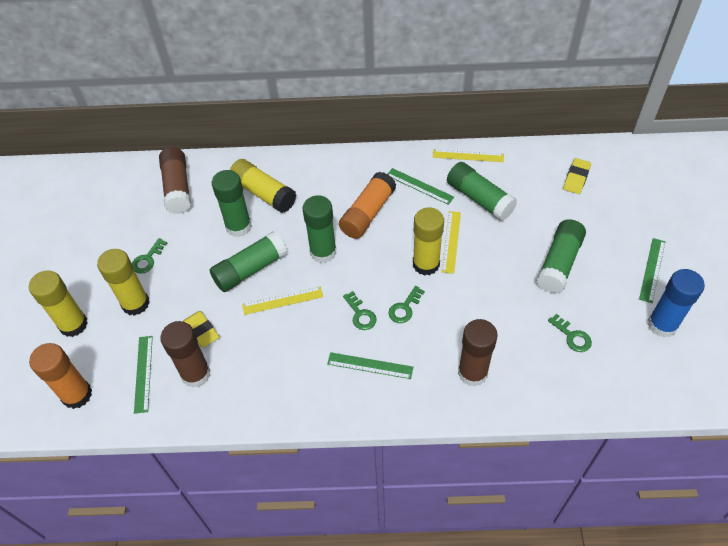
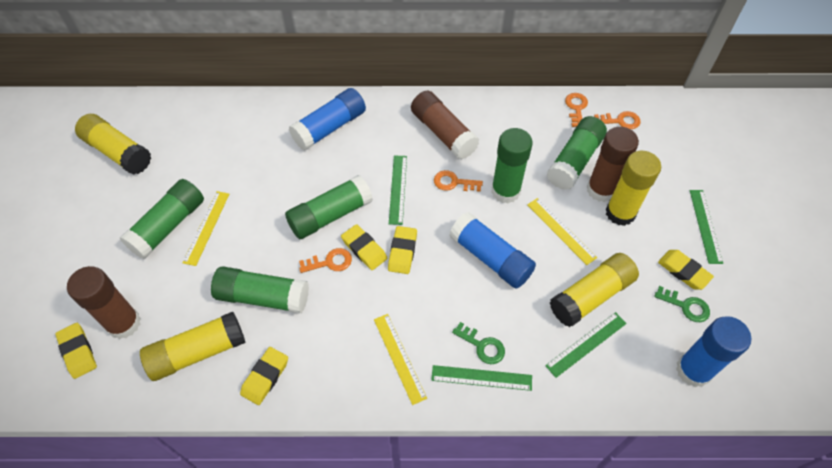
blue glue stick: [648,269,705,338] = 1 -> [289,88,366,151] [449,212,536,289] [676,316,751,388] = 3
green key: [132,238,167,274] [343,291,377,330] [389,286,425,323] [548,314,592,352] = 4 -> [452,322,505,364] [654,286,710,322] = 2
orange glue stick: [29,343,92,409] [339,172,396,239] = 2 -> none = 0
orange key: none = 0 -> [299,248,352,273] [434,170,483,192] [565,93,588,127] [594,111,641,129] = 4
yellow eraser: [183,311,219,348] [563,158,591,194] = 2 -> [55,323,97,379] [240,347,288,405] [341,224,387,270] [388,226,417,274] [658,250,714,290] = 5

